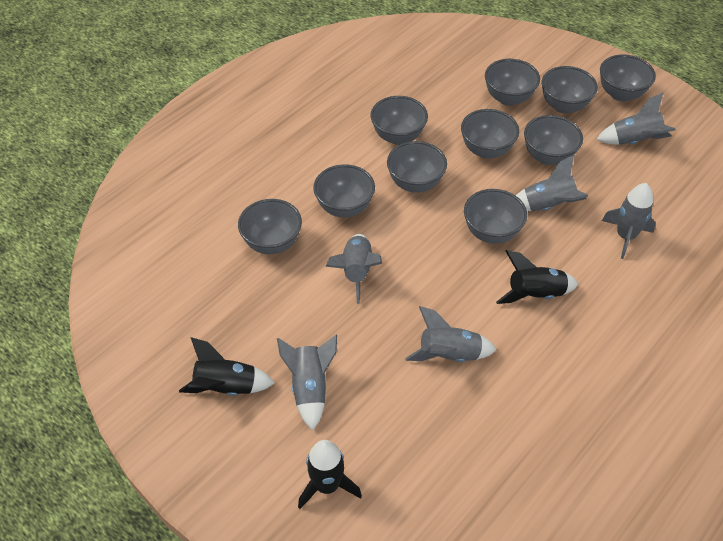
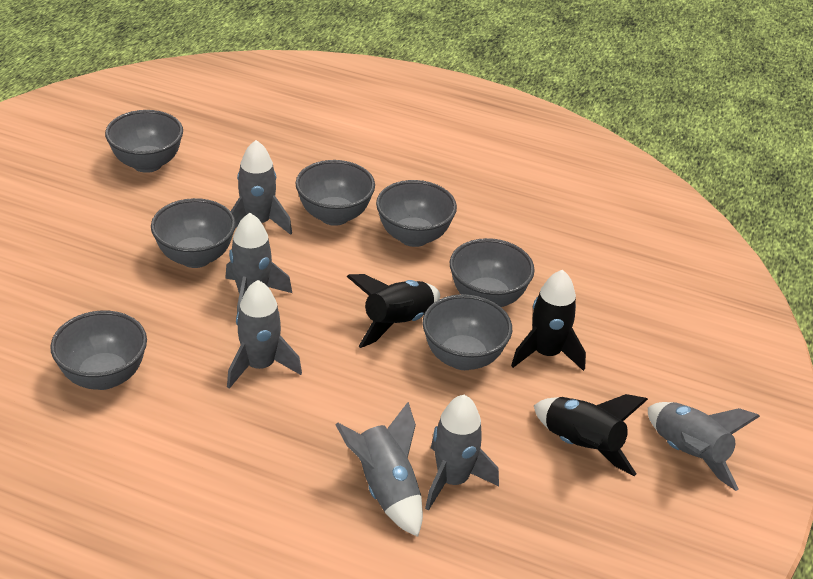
grey bowl: [238,199,302,254] [313,164,375,218] [371,96,428,145] [387,141,447,193] [461,109,519,159] [464,189,527,244] [485,59,540,106] [524,115,583,165] [542,66,598,114] [600,54,656,101] = 10 -> [50,311,147,390] [105,110,183,173] [151,198,236,268] [296,160,375,226] [376,180,457,247] [423,294,512,370] [450,238,535,307] = 7

